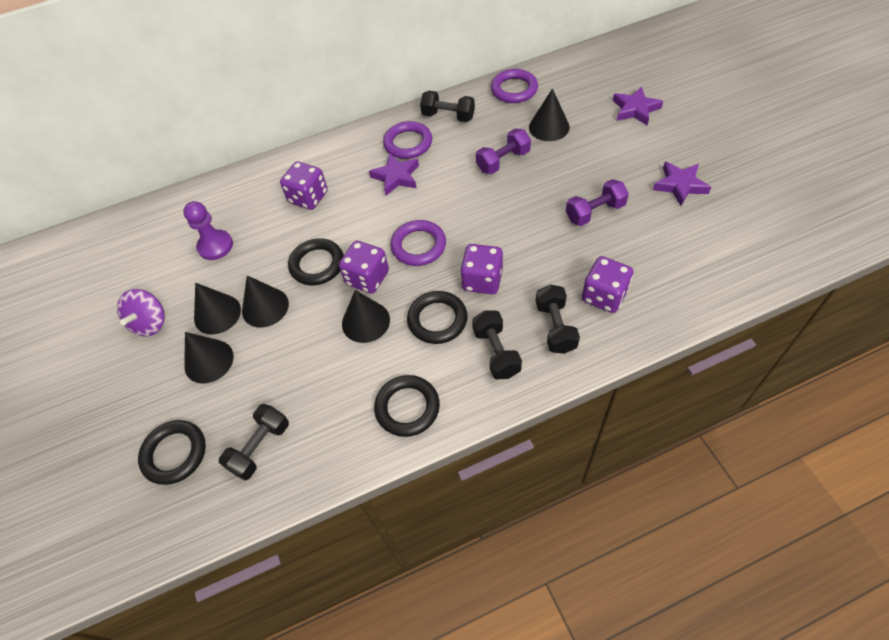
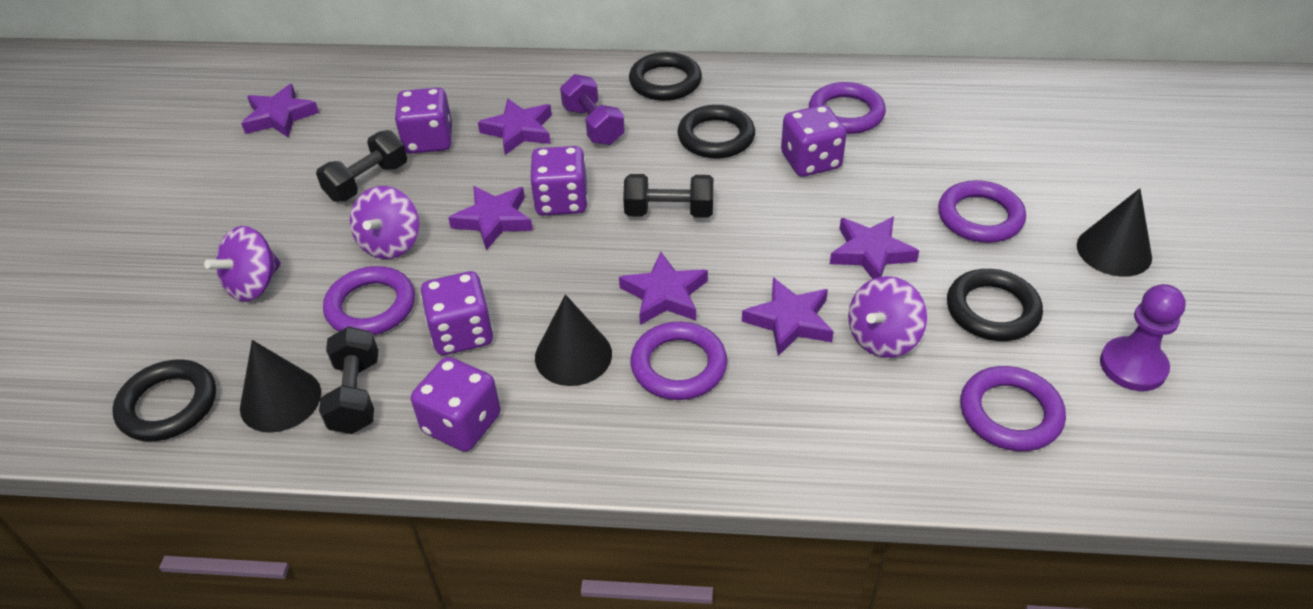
black cone: [184,332,234,384] [194,283,241,335] [242,275,289,328] [342,290,390,343] [529,88,570,141] = 5 -> [240,340,321,433] [535,294,612,386] [1077,188,1152,277] = 3
black dumbbell: [219,404,289,480] [420,91,475,122] [472,311,522,379] [535,285,580,354] = 4 -> [316,130,407,201] [319,326,378,434] [623,174,713,217] = 3
purple dice: [280,161,328,210] [339,241,389,294] [460,244,503,294] [582,256,633,313] = 4 -> [395,88,452,154] [411,357,501,452] [421,271,493,355] [530,146,588,216] [781,105,847,177] = 5
purple dumbbell: [476,129,531,174] [566,179,629,226] = 2 -> [560,74,625,145] = 1
purple ring: [383,121,432,159] [390,220,446,266] [491,69,538,103] = 3 -> [323,266,415,335] [631,322,727,400] [809,82,886,134] [938,180,1026,243] [960,366,1066,451] = 5
purple spinning top: [117,289,165,336] = 1 -> [204,226,281,302] [350,186,419,259] [848,276,927,358] = 3
purple star: [369,153,419,195] [613,87,663,126] [653,162,711,206] = 3 -> [241,84,319,138] [448,186,533,250] [478,98,552,155] [619,252,708,325] [742,278,834,356] [830,217,919,279] = 6

